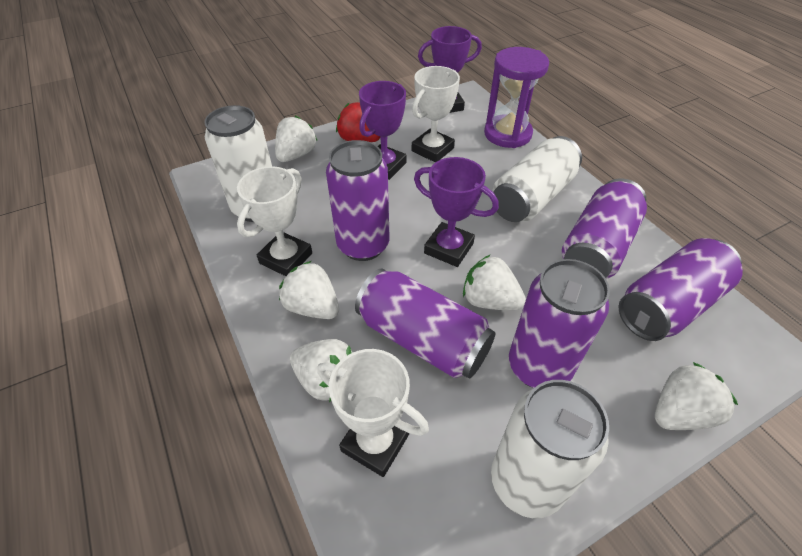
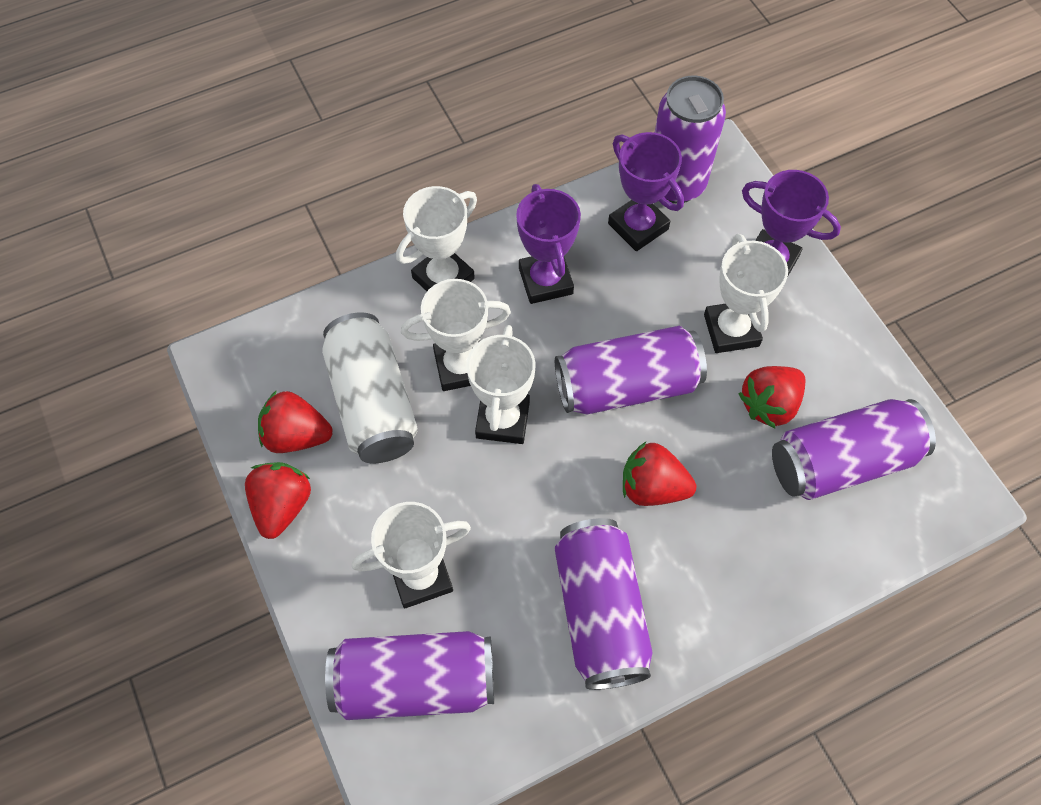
purple hourglass: [484,47,549,148] = 1 -> none = 0
red strawberry: [336,102,380,142] = 1 -> [245,462,311,539] [258,390,333,453] [623,442,696,506] [738,366,805,428] = 4
white can: [204,105,272,222] [491,380,609,518] [493,136,582,222] = 3 -> [322,312,418,463] = 1
white strawberry: [275,116,318,162] [279,261,339,319] [290,339,353,402] [463,255,526,310] [655,362,738,430] = 5 -> none = 0
white trophy: [237,166,312,276] [317,349,429,477] [412,66,460,162] = 3 -> [352,502,471,608] [396,186,477,291] [401,279,511,391] [466,325,535,444] [704,234,788,353] = 5

